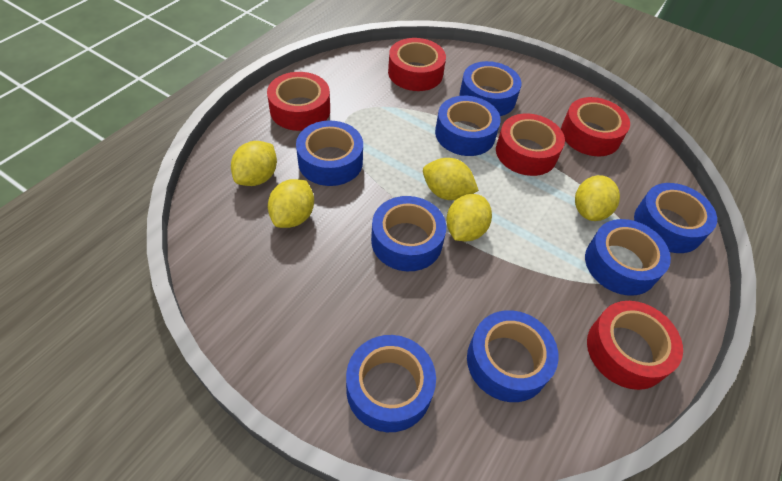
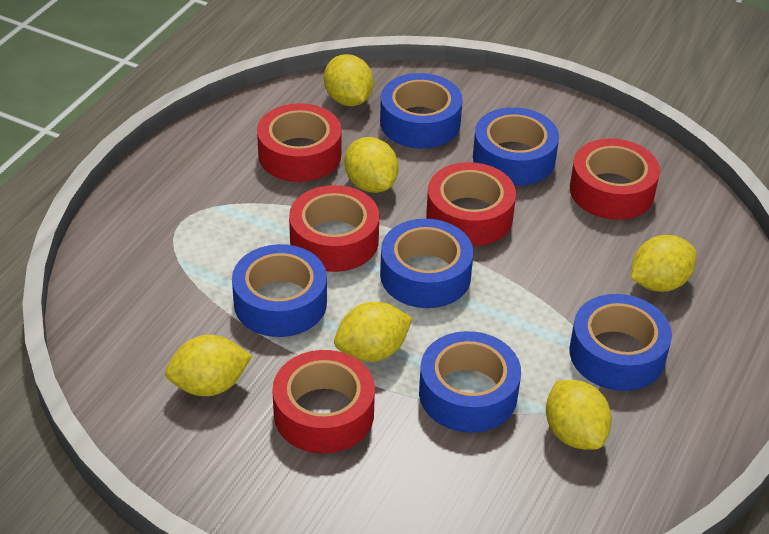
blue tape: [296,121,363,186] [346,335,436,432] [371,196,446,271] [435,96,501,156] [459,61,522,116] [467,310,559,402] [585,219,671,296] [634,183,717,253] = 8 -> [232,244,327,337] [380,73,463,148] [380,219,473,308] [419,331,521,433] [473,107,559,186] [570,294,672,391] = 6
yellow lemon: [231,141,277,186] [268,179,314,228] [423,158,479,200] [446,194,492,241] [575,175,620,221] = 5 -> [165,335,252,396] [324,54,374,106] [334,302,413,362] [345,137,399,193] [546,380,612,450] [631,235,696,292] = 6

